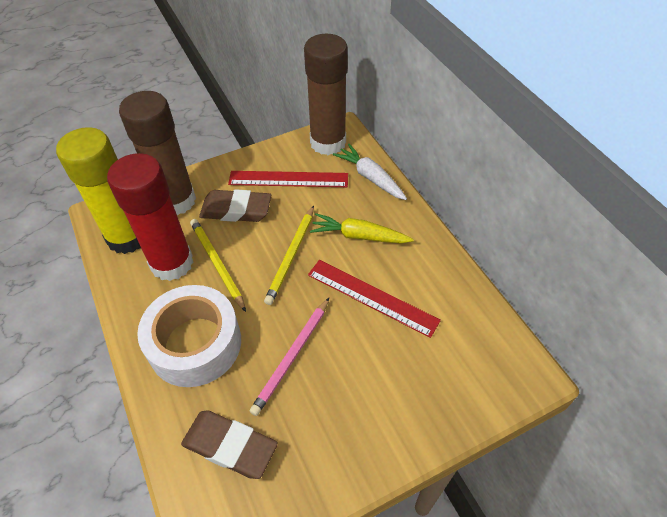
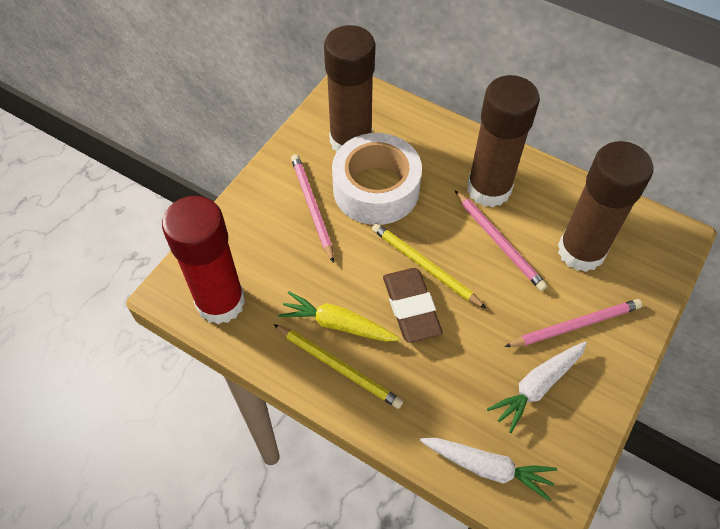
brown eraser: [181,410,278,479] [199,189,271,222] = 2 -> [383,268,443,343] = 1
brown glue stick: [119,91,196,215] [304,34,348,155] = 2 -> [324,25,375,152] [467,75,540,207] [558,141,653,272] = 3
pink pencil: [250,298,329,416] = 1 -> [291,154,334,263] [455,190,547,291] [504,299,642,347] = 3
red ruler: [228,171,348,187] [308,260,441,338] = 2 -> none = 0
white carrot: [333,144,407,200] = 1 -> [420,438,557,501] [487,341,587,433] = 2
yellow glue stick: [56,127,141,254] = 1 -> none = 0

